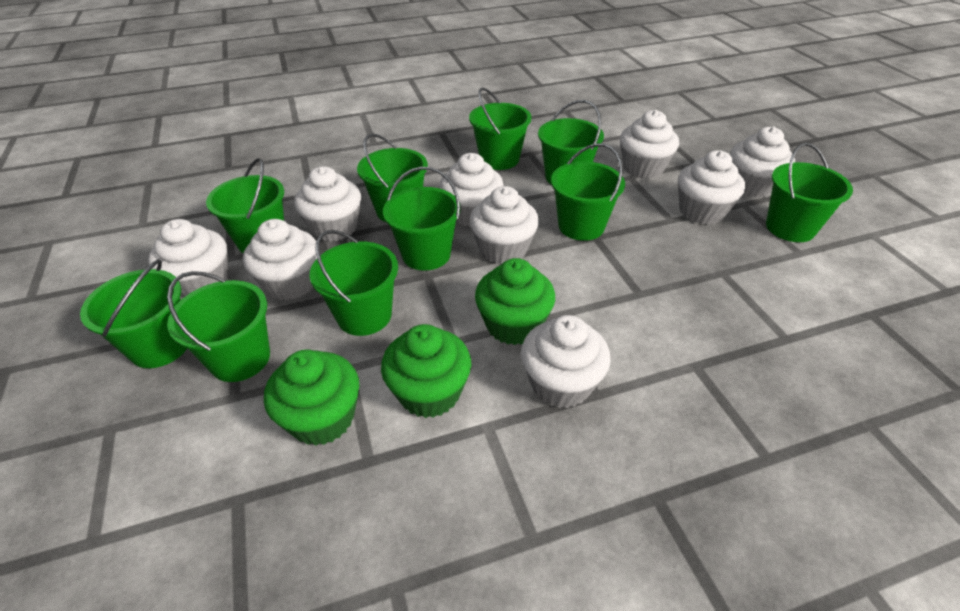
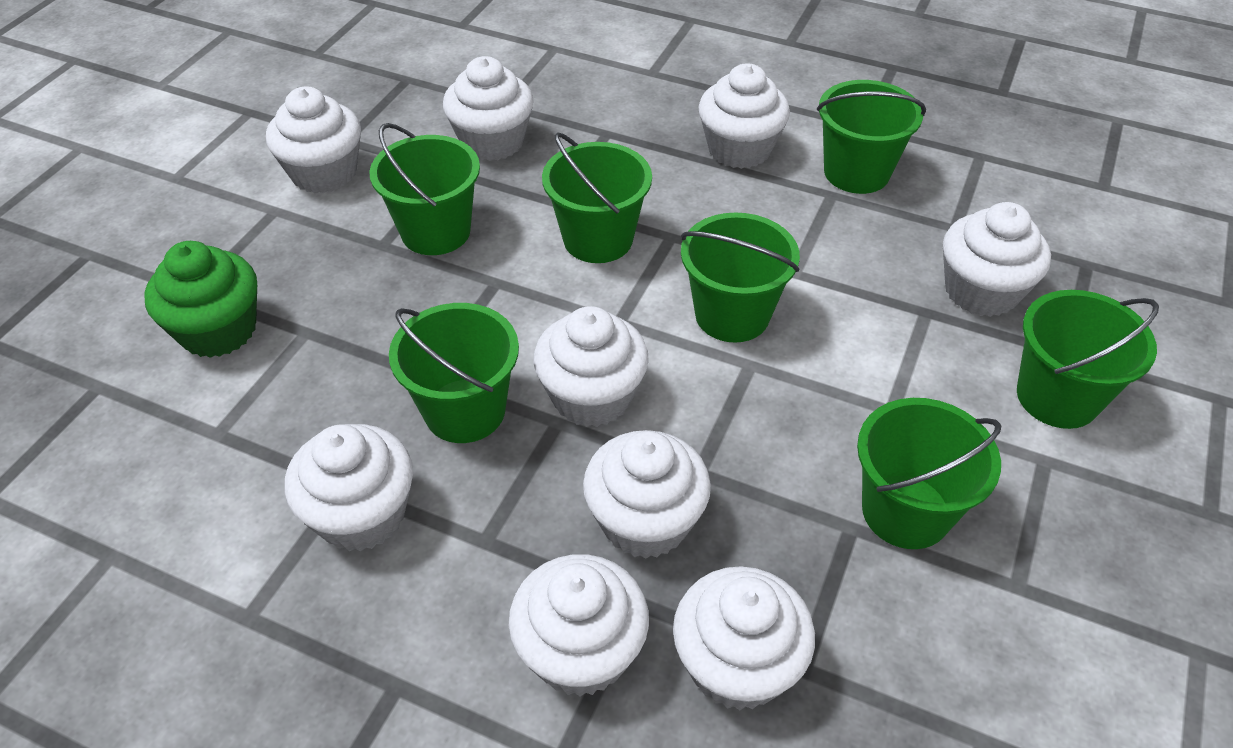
green bucket: [80,259,187,368] [167,271,270,382] [206,158,284,254] [309,230,398,336] [357,133,428,222] [383,167,461,271] [469,88,531,170] [538,100,604,184] [551,143,625,241] [766,142,853,242] = 10 -> [369,123,480,255] [389,303,519,443] [542,132,652,263] [681,212,800,343] [817,80,926,194] [857,398,1002,549] [1017,290,1159,429] = 7
green cupcake: [264,350,359,446] [381,324,471,418] [475,258,555,345] = 3 -> [144,241,257,358] = 1

